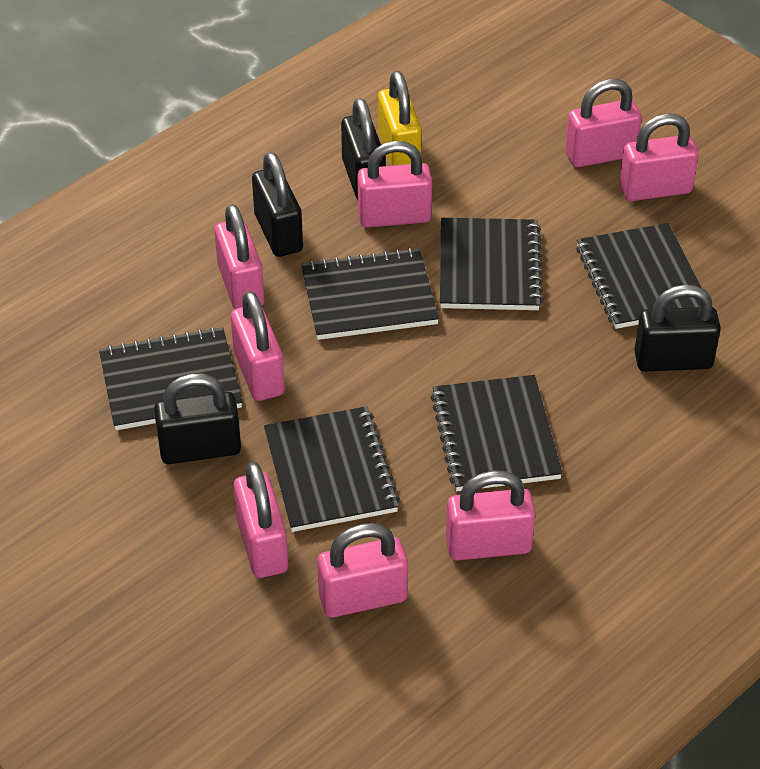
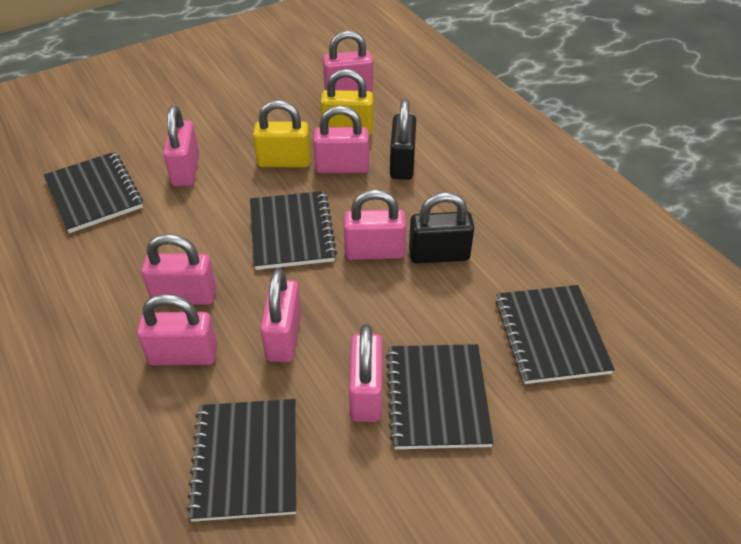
black notebook: [99,327,242,430] [264,406,400,532] [301,248,439,340] [431,375,563,491] [440,218,544,310] [576,223,702,329] = 6 -> [44,152,143,233] [186,399,296,522] [250,191,337,270] [386,344,493,449] [495,285,615,384] = 5
black padlock: [154,373,241,464] [252,152,303,257] [341,98,386,199] [634,284,721,372] = 4 -> [390,99,416,180] [409,192,474,263] = 2
yellow padlock: [378,71,422,166] = 1 -> [253,100,311,167] [320,69,373,135] = 2

